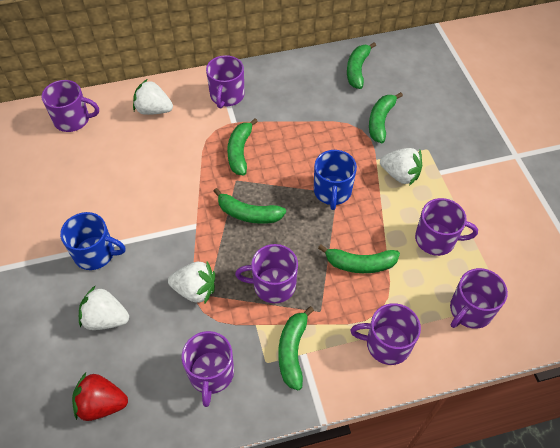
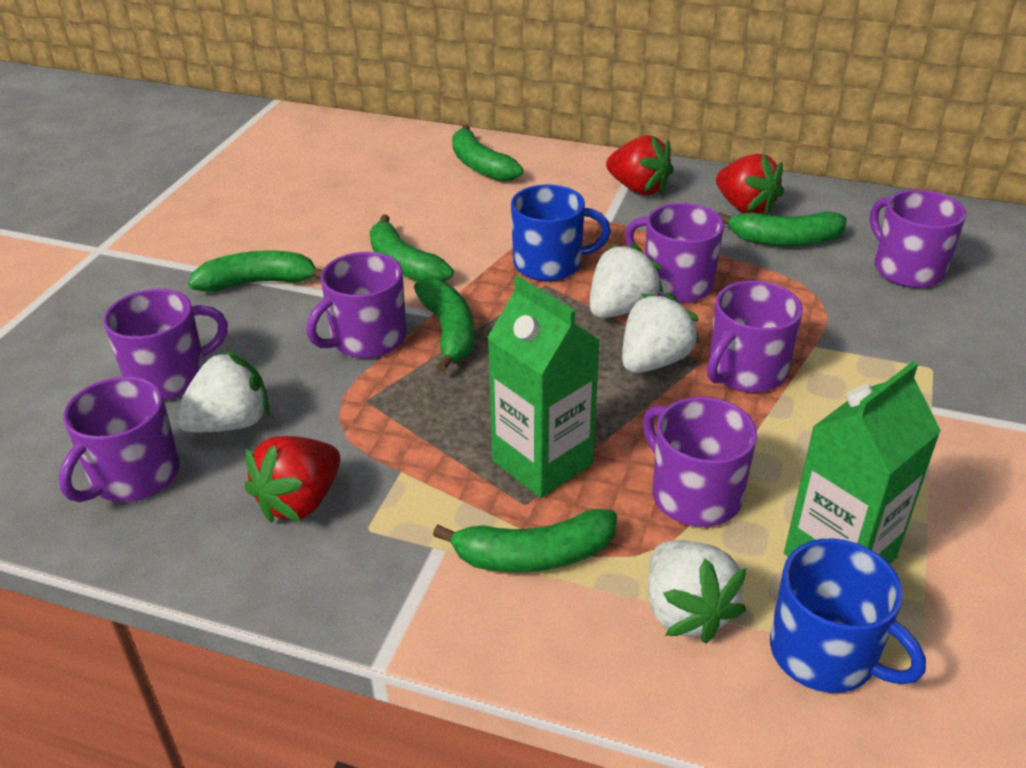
green carton: none = 0 -> [487,276,600,498] [784,361,941,564] = 2
red strawberry: [72,372,128,421] = 1 -> [245,436,340,523] [606,135,674,195] [716,154,784,215] = 3

